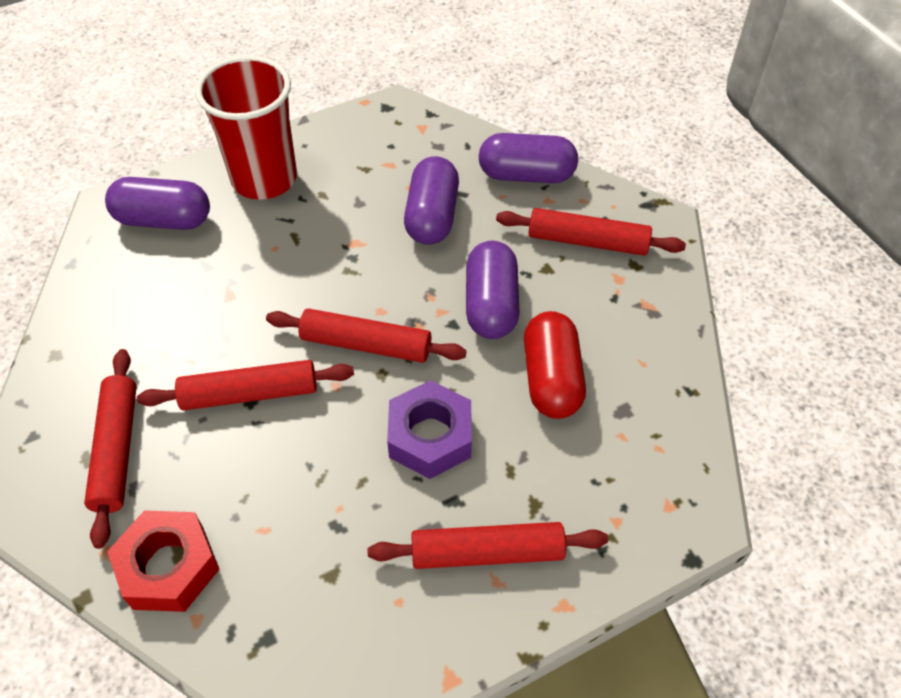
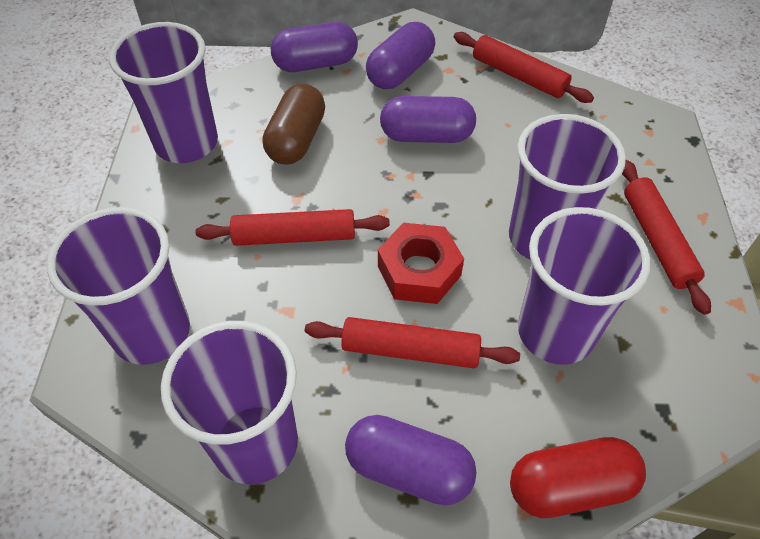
brown capsule: none = 0 -> [263,84,325,164] = 1
purple cup: none = 0 -> [47,207,190,365] [109,22,218,163] [161,321,298,484] [509,114,626,260] [518,207,651,365] = 5
purple nut: [387,380,472,479] = 1 -> none = 0
red cup: [195,56,297,200] = 1 -> none = 0
red rolling pin: [84,349,137,549] [137,360,354,411] [266,309,467,363] [368,522,608,569] [496,208,686,256] = 5 -> [196,209,390,246] [305,317,520,368] [454,32,594,103] [622,160,711,315] = 4

